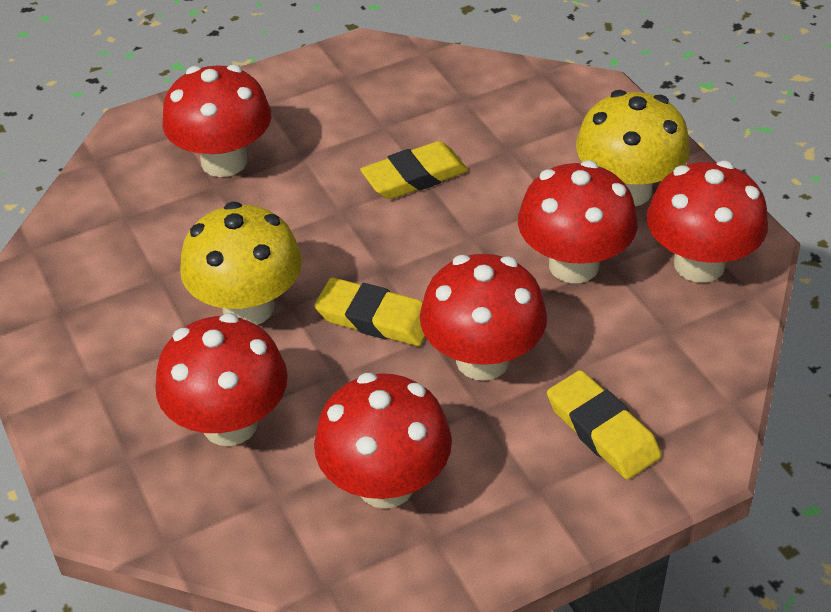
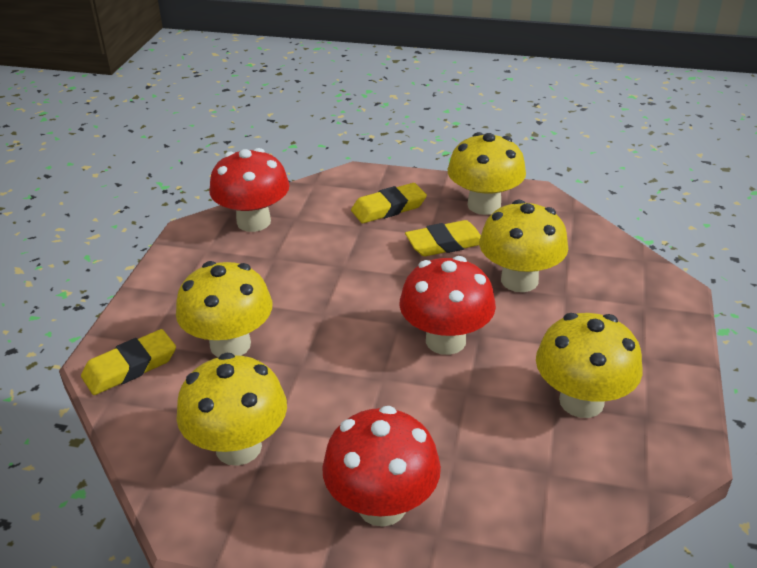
red mushroom: [155,313,288,446] [162,65,271,177] [314,373,452,509] [420,254,547,381] [518,161,637,283] [647,161,768,283] = 6 -> [209,148,290,232] [322,406,441,527] [399,256,496,355] = 3
yellow mushroom: [180,202,302,325] [576,90,690,206] = 2 -> [176,261,272,357] [176,353,287,466] [448,132,526,215] [479,200,568,292] [536,313,642,418] = 5

